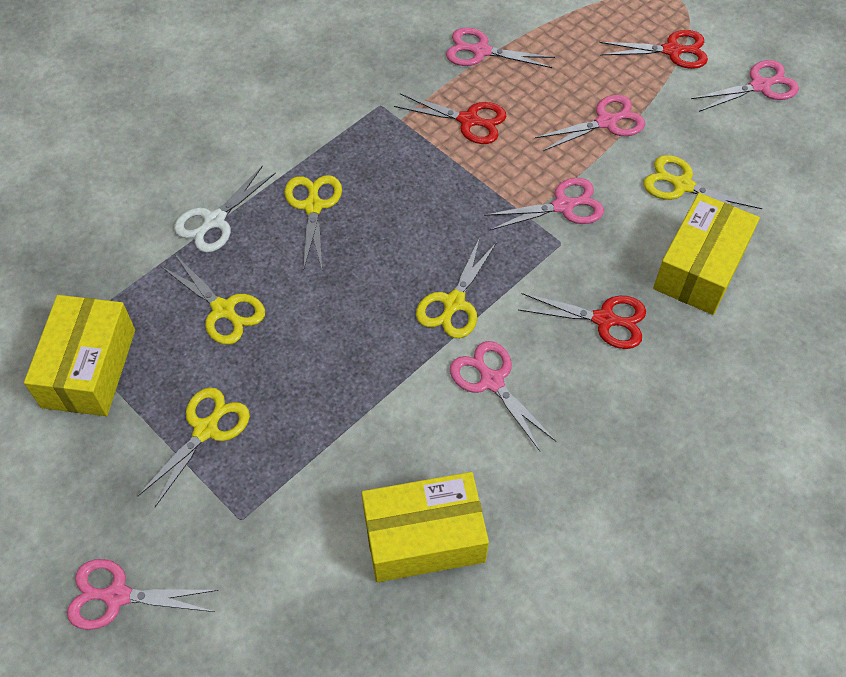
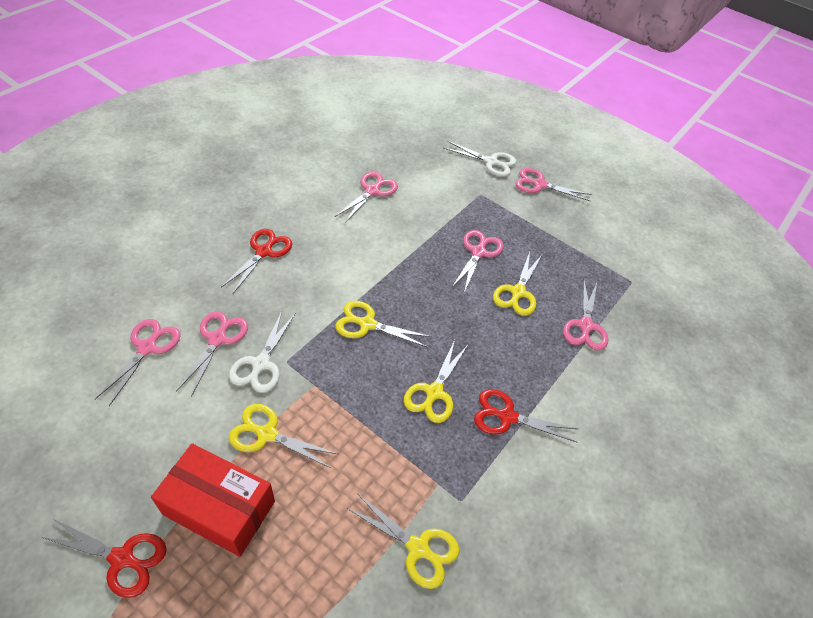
red box: none = 0 -> [151,443,275,557] = 1
white scissors: [174,165,276,253] = 1 -> [229,311,296,393] [443,141,516,177] = 2
yellow box: [24,295,135,416] [362,472,489,582] [653,193,760,315] = 3 -> none = 0

